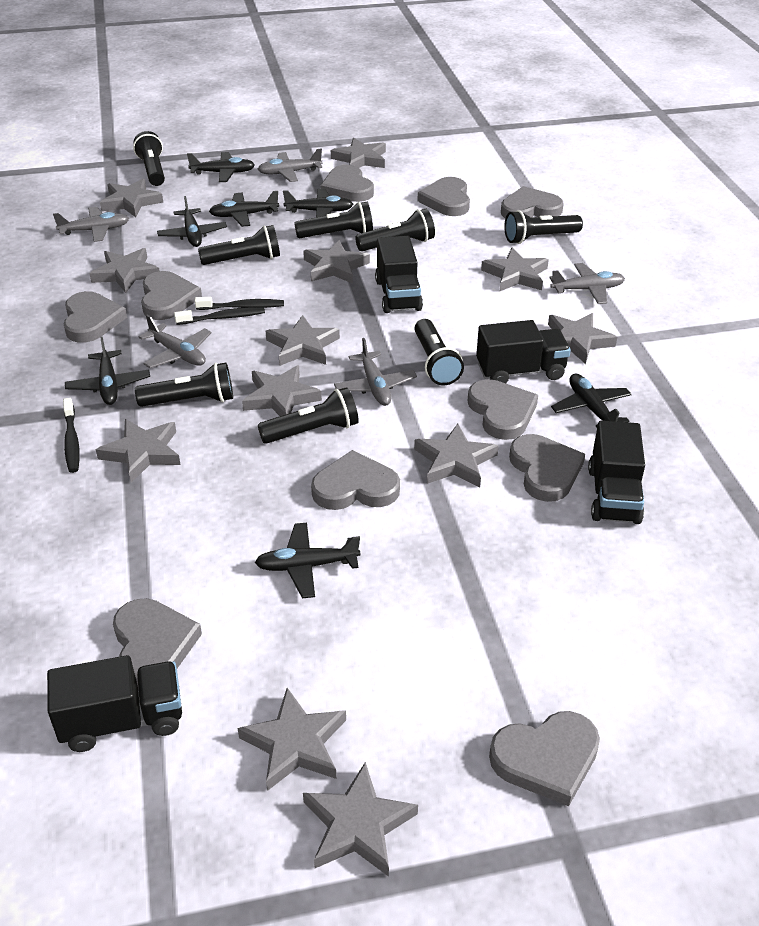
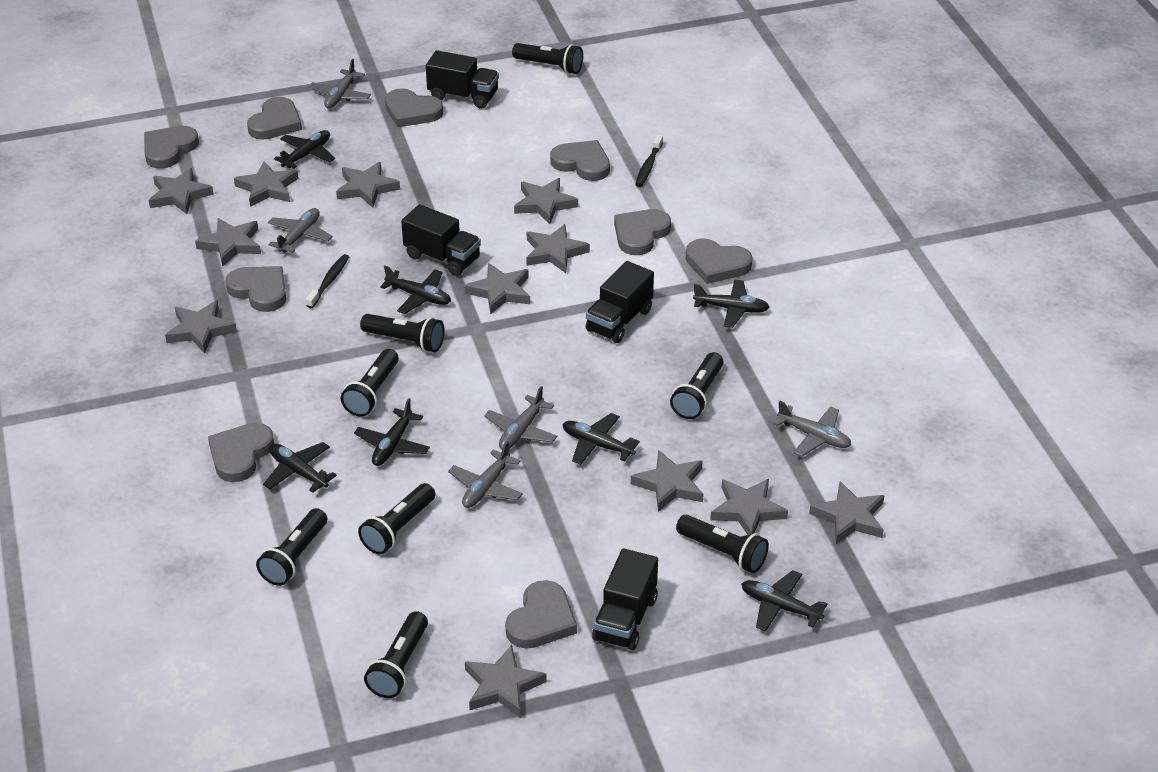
black toothbrush: [63,398,80,473] [174,307,265,325] [195,297,284,310] = 3 -> [306,254,349,308] [635,134,663,187] = 2
grey heart: [64,291,127,343] [113,598,202,685] [141,271,202,320] [311,450,400,510] [320,165,374,202] [418,177,470,216] [468,379,538,440] [489,711,600,806] [501,186,564,218] [509,434,585,502] = 10 -> [144,126,199,169] [208,423,274,482] [225,266,286,312] [247,97,302,140] [385,88,443,127] [505,580,577,649] [550,140,610,181] [614,209,671,255] [686,238,752,284] = 9

